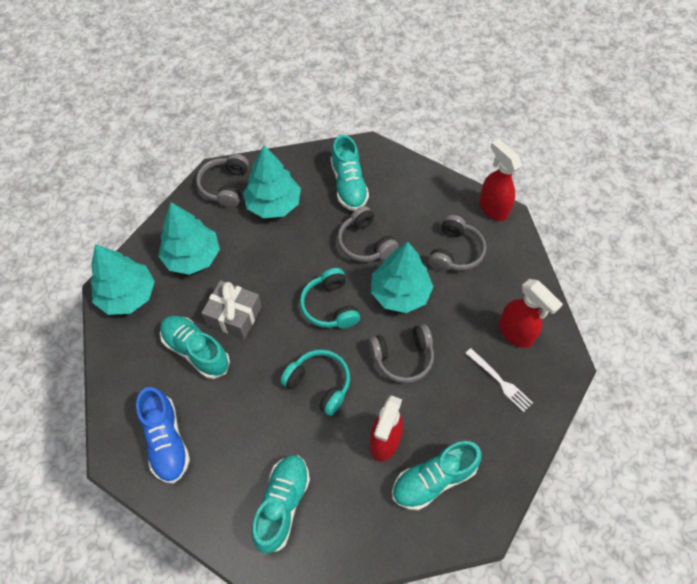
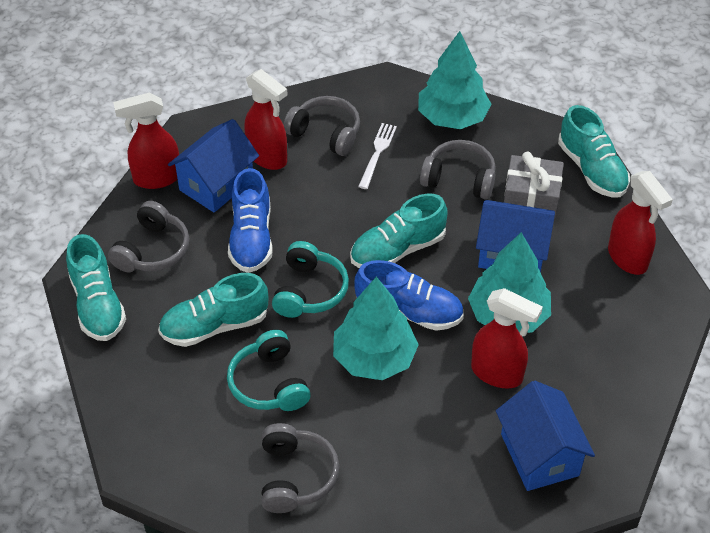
blue house: none = 0 -> [168,119,259,213] [476,200,555,273] [496,381,595,491] = 3
blue shoe: [136,387,190,484] = 1 -> [228,168,273,273] [354,260,464,331] = 2
red spray bottle: [370,395,403,462] [479,139,522,221] [499,279,563,348] = 3 -> [113,92,179,189] [244,69,288,170] [471,288,543,389] [608,171,673,275] = 4
turquoise tree: [90,244,155,315] [158,202,220,275] [243,145,301,218] [371,242,434,313] = 4 -> [333,277,419,380] [418,31,491,129] [468,232,551,333] = 3

